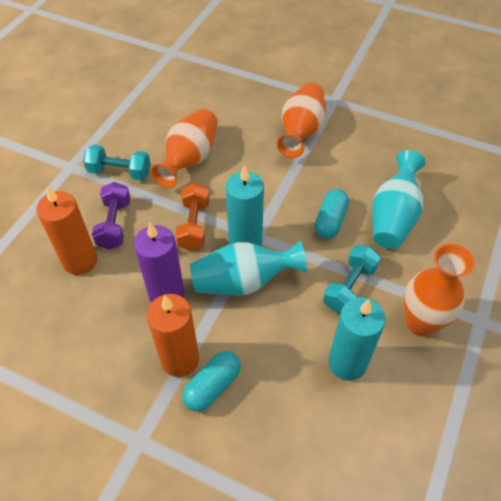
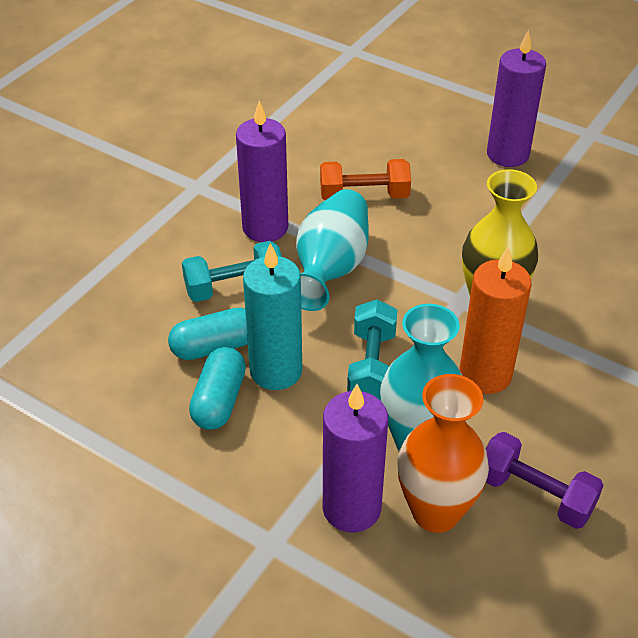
orange candle: [37,186,97,275] [147,294,199,377] = 2 -> [460,247,532,394] = 1
orange vase: [150,109,218,188] [276,82,326,158] [404,243,475,336] = 3 -> [397,374,489,533] = 1
purple candle: [134,223,184,303] = 1 -> [236,101,288,242] [323,384,388,533] [487,30,546,167] = 3
turquoise candle: [226,165,264,246] [328,297,386,381] = 2 -> [243,243,302,390] = 1
yellow vase: none = 0 -> [462,169,538,295] = 1

